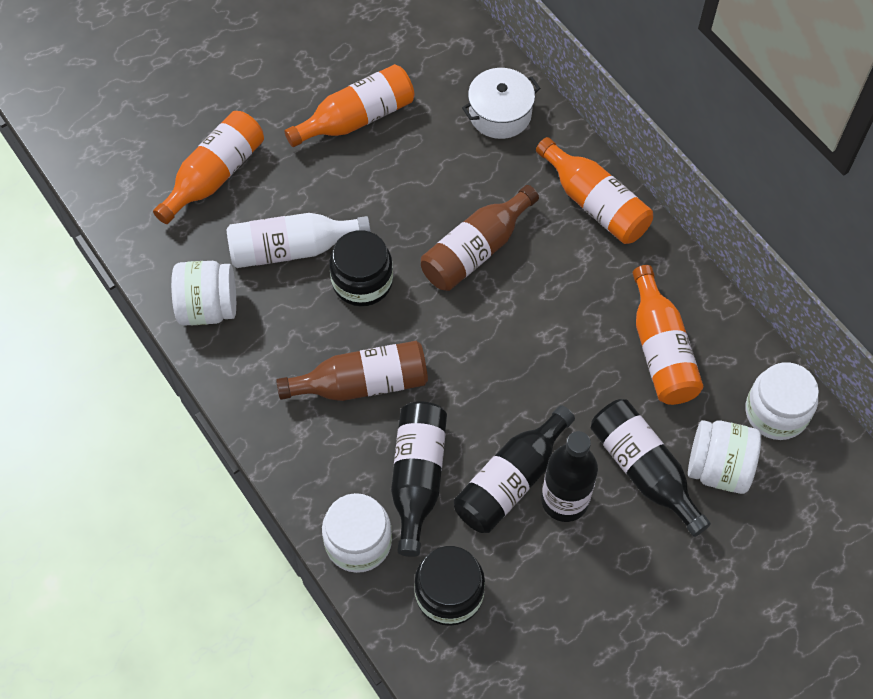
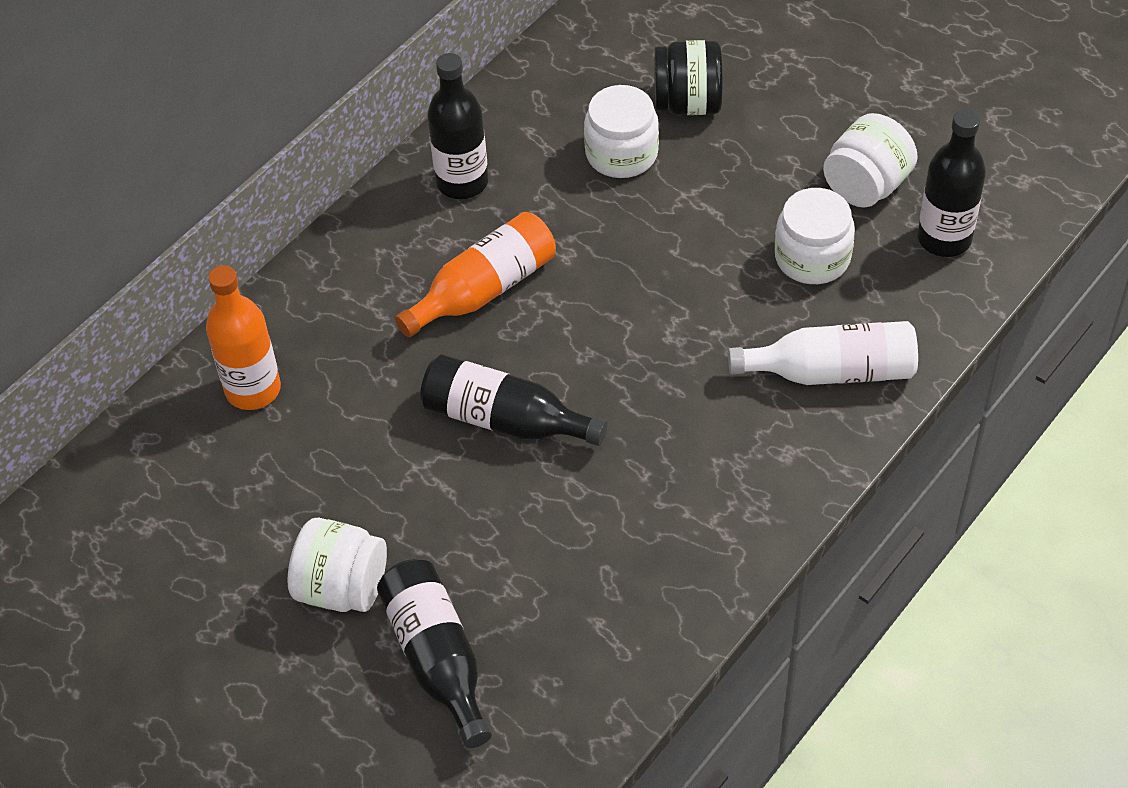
black jar: [329,230,393,306] [414,546,485,626] = 2 -> [654,40,723,115] = 1
brown bottle: [276,341,428,401] [421,185,539,291] = 2 -> none = 0
orange bottle: [153,111,264,224] [285,64,414,147] [536,137,653,244] [633,265,703,405] = 4 -> [206,266,281,410] [395,212,556,337] = 2
white pot: [462,68,540,139] = 1 -> none = 0

